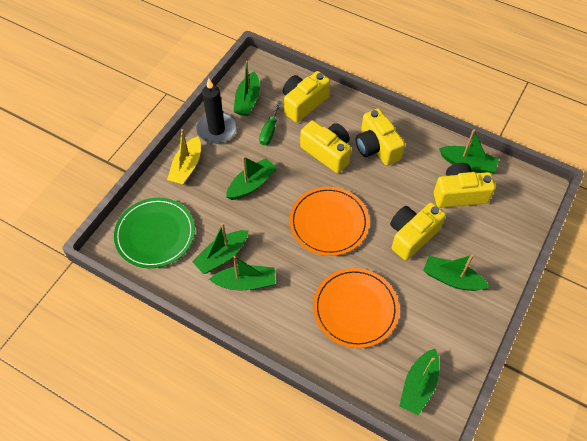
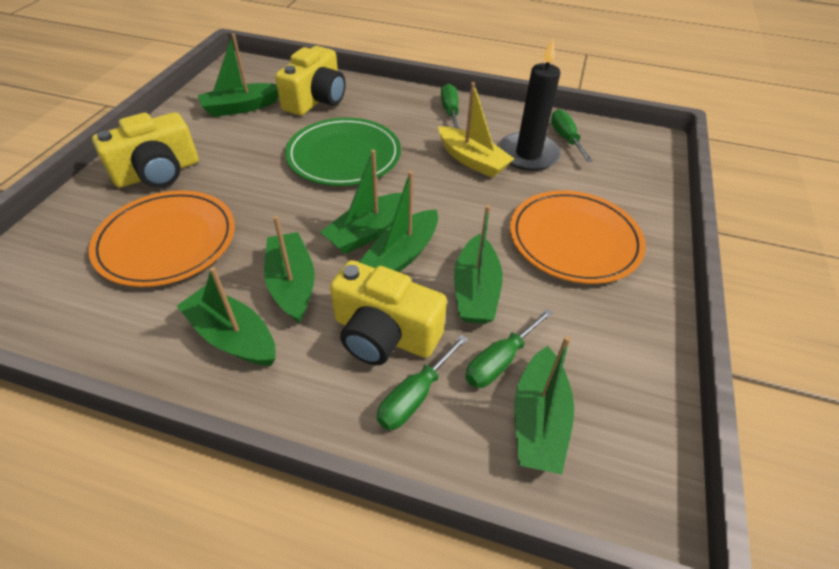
green screwdriver: [259,101,281,146] = 1 -> [377,334,468,430] [441,83,460,129] [465,309,553,388] [551,109,593,162] = 4
yellow camera: [283,71,330,123] [300,121,351,173] [356,109,405,166] [390,203,446,261] [434,163,495,208] = 5 -> [92,112,199,188] [275,46,346,116] [330,260,447,365] = 3

